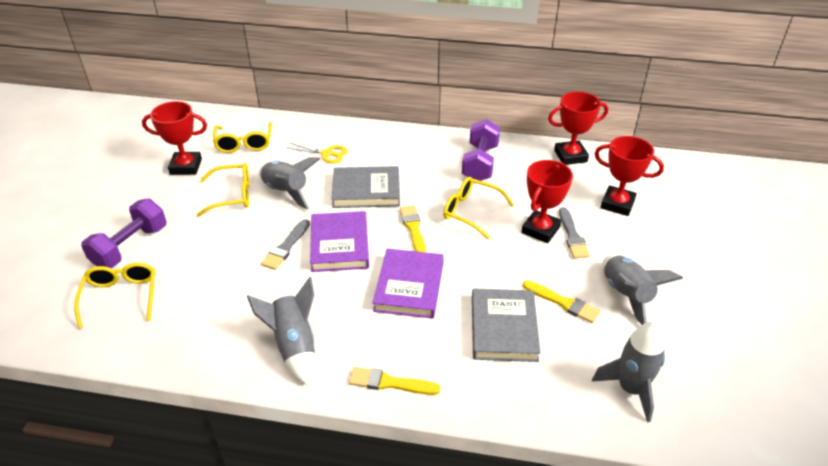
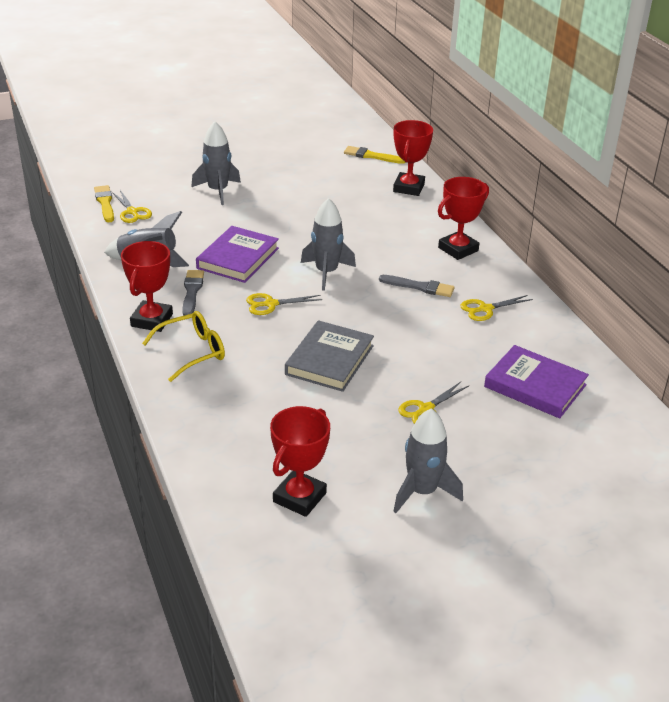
grey book: [332,166,400,208] [472,289,541,362] = 2 -> [285,320,374,392] = 1
purple dumbbell: [81,198,166,268] [462,119,500,181] = 2 -> none = 0
yellow brush: [349,367,440,395] [400,205,426,252] [523,280,601,323] = 3 -> [94,185,114,222] [344,146,405,164] = 2
yellow glasses: [74,263,155,329] [197,163,250,217] [213,122,272,153] [443,177,514,240] = 4 -> [142,311,225,382] = 1
yellow scissors: [286,143,348,164] = 1 -> [112,190,152,223] [246,293,323,315] [398,382,469,424] [460,295,533,321] = 4

